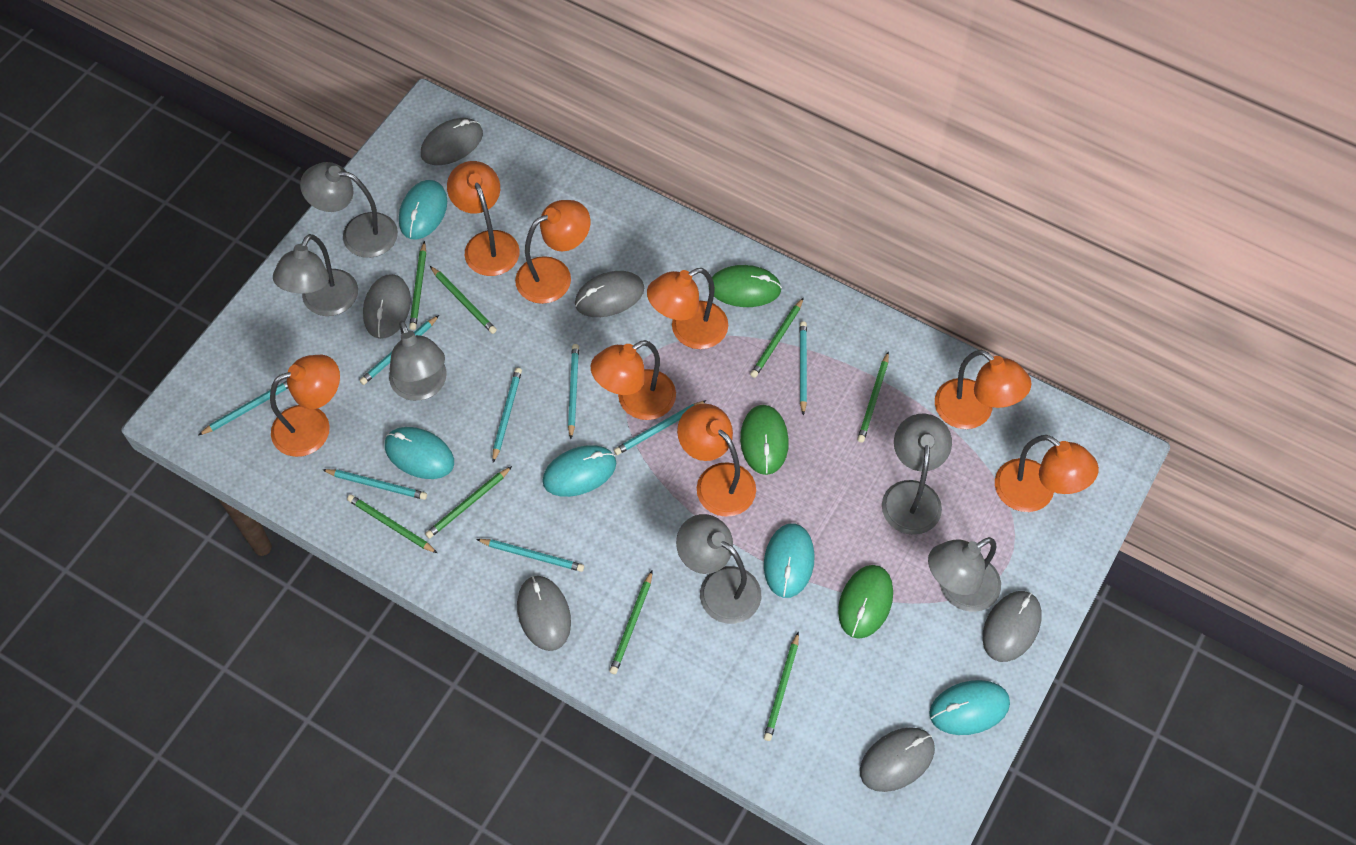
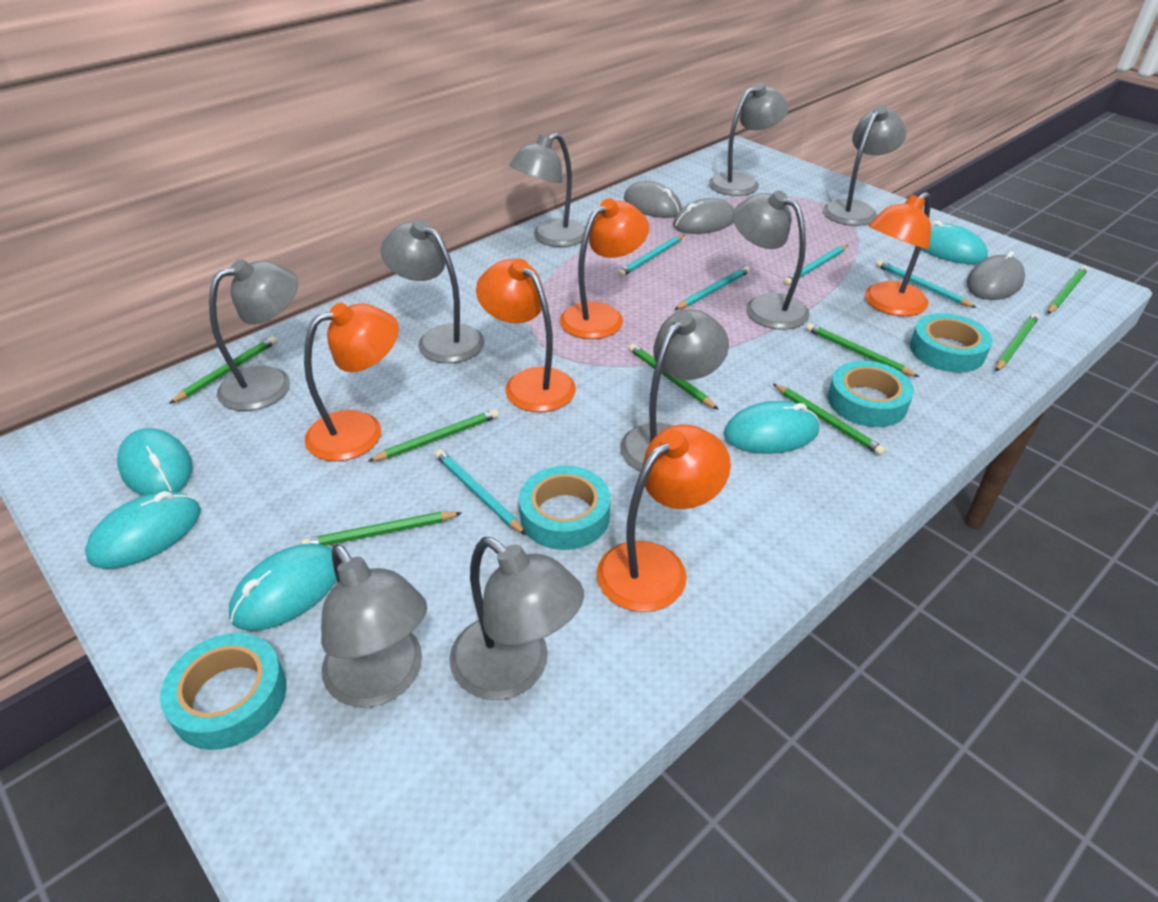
green mouse: [708,265,782,307] [740,405,789,475] [838,565,893,639] = 3 -> none = 0
grey lamp: [273,234,358,316] [300,162,398,258] [389,320,447,401] [676,514,761,624] [882,414,952,535] [928,537,1001,612] = 6 -> [209,259,298,411] [321,544,427,707] [381,219,485,363] [449,537,584,700] [509,133,585,247] [620,309,729,472] [709,83,789,196] [733,190,810,330] [823,105,906,226] = 9
grey mouse: [363,274,411,339] [421,118,483,165] [517,576,571,651] [575,271,644,317] [860,727,935,792] [983,591,1042,662] = 6 -> [624,181,682,218] [673,198,735,234] [966,251,1025,300] = 3
orange lamp: [270,355,340,457] [447,161,520,276] [515,200,590,304] [591,340,676,420] [647,268,728,349] [677,404,756,517] [935,350,1031,429] [995,435,1099,512] = 8 -> [304,303,399,461] [476,258,576,412] [560,198,649,339] [597,424,731,612] [865,192,931,316] = 5
turquoise pencil: [199,381,288,435] [323,469,427,500] [360,315,439,385] [476,539,584,572] [492,368,522,463] [568,344,579,439] [614,400,707,455] [800,321,807,415] = 8 -> [435,449,526,535] [618,235,684,277] [674,266,750,310] [783,245,848,285] [876,260,977,308] = 5
turquoise tape: none = 0 -> [160,633,287,750] [519,466,611,550] [828,361,914,427] [910,313,992,373] = 4

